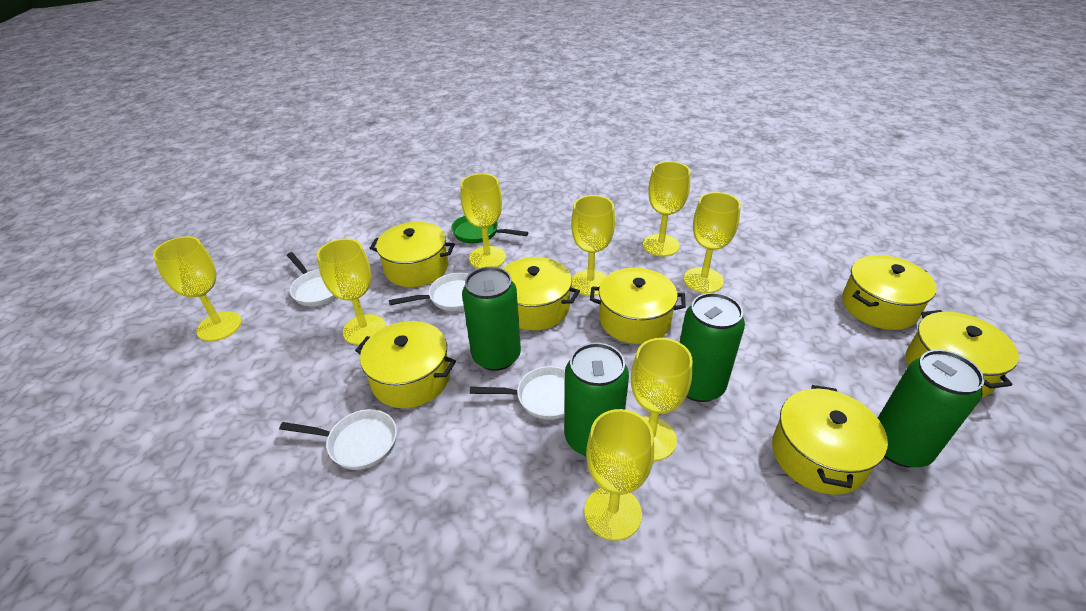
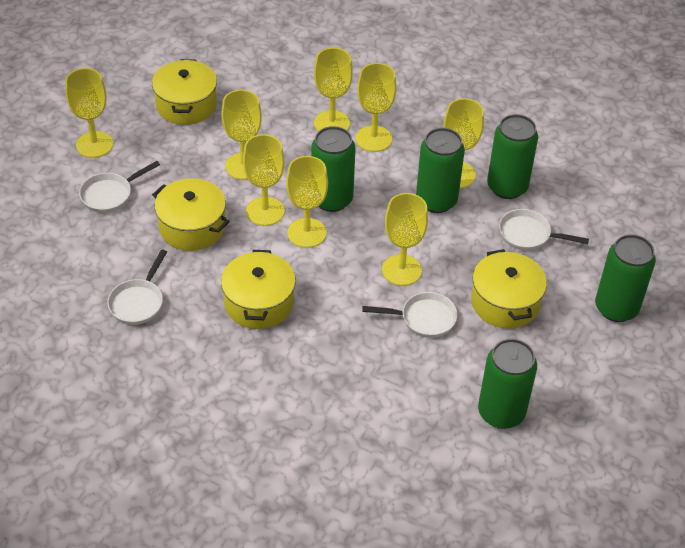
green can: [462,266,521,371] [565,343,629,456] [679,293,745,402] [878,350,985,467] = 4 -> [311,126,355,212] [416,128,465,213] [478,339,537,429] [487,114,538,199] [595,234,656,322] = 5
green pan: [451,215,529,244] = 1 -> none = 0
yellow pot: [355,321,456,408] [370,222,455,287] [503,257,580,331] [590,268,686,344] [772,385,888,495] [842,255,937,330] [905,310,1019,398] = 7 -> [152,59,217,125] [152,178,230,251] [221,250,296,329] [471,249,547,329] = 4

